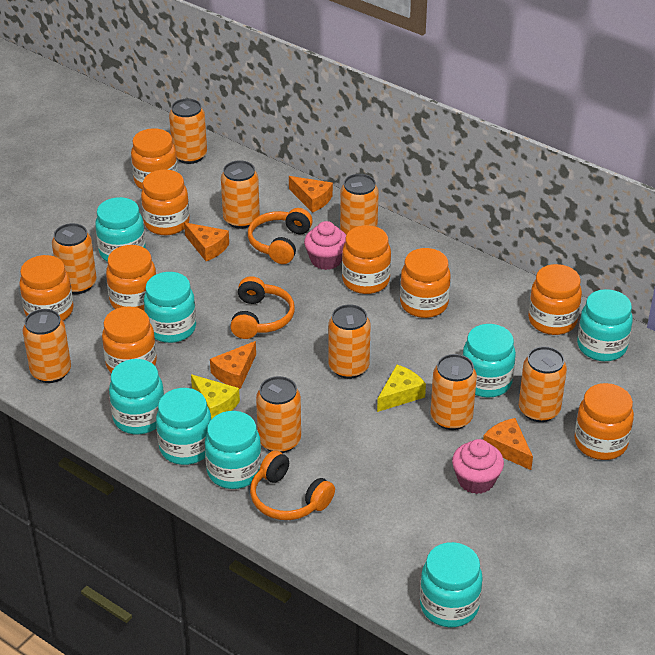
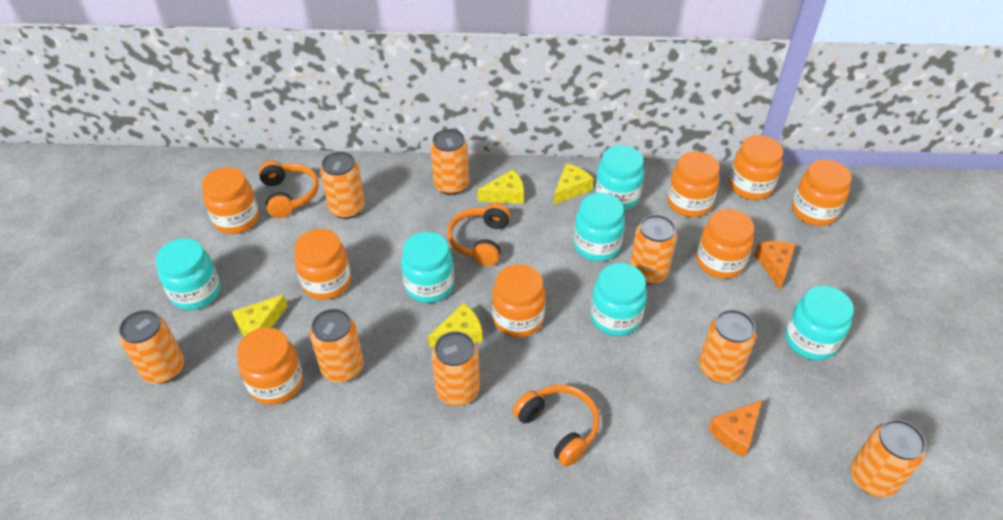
orange can: [22,309,71,383] [52,223,97,294] [169,98,207,164] [221,160,260,229] [256,376,301,453] [328,304,371,379] [340,174,379,235] [431,354,477,430] [519,346,567,422] = 9 -> [119,310,184,384] [310,309,364,382] [320,152,365,219] [430,129,469,195] [432,331,480,406] [630,215,677,285] [699,310,756,383] [850,419,926,497] = 8
orange cheese: [184,222,229,261] [210,341,256,389] [289,176,333,213] [483,418,533,470] = 4 -> [708,400,762,457] [754,241,796,290] = 2
orange jar: [19,255,74,321] [102,306,157,373] [106,245,156,312] [131,128,178,189] [141,170,190,235] [342,225,391,294] [400,248,451,318] [528,264,582,335] [574,383,634,460] = 9 -> [202,167,259,234] [237,327,303,405] [294,229,351,300] [492,264,546,338] [667,151,720,217] [697,209,754,279] [729,135,783,200] [792,160,852,226] = 8
pink cupcake: [304,221,346,270] [452,439,504,494] = 2 -> none = 0
turquoise jar: [95,197,146,262] [109,359,164,434] [144,272,196,343] [156,388,211,465] [205,411,262,489] [420,542,483,627] [463,324,516,398] [577,289,633,361] = 8 -> [156,238,220,310] [401,232,454,303] [574,193,625,261] [591,263,647,336] [595,145,644,210] [785,286,854,360] = 6
yellow cheese: [191,374,240,419] [377,365,426,412] = 2 -> [232,295,288,336] [428,303,483,348] [478,170,524,204] [554,163,594,205] = 4

